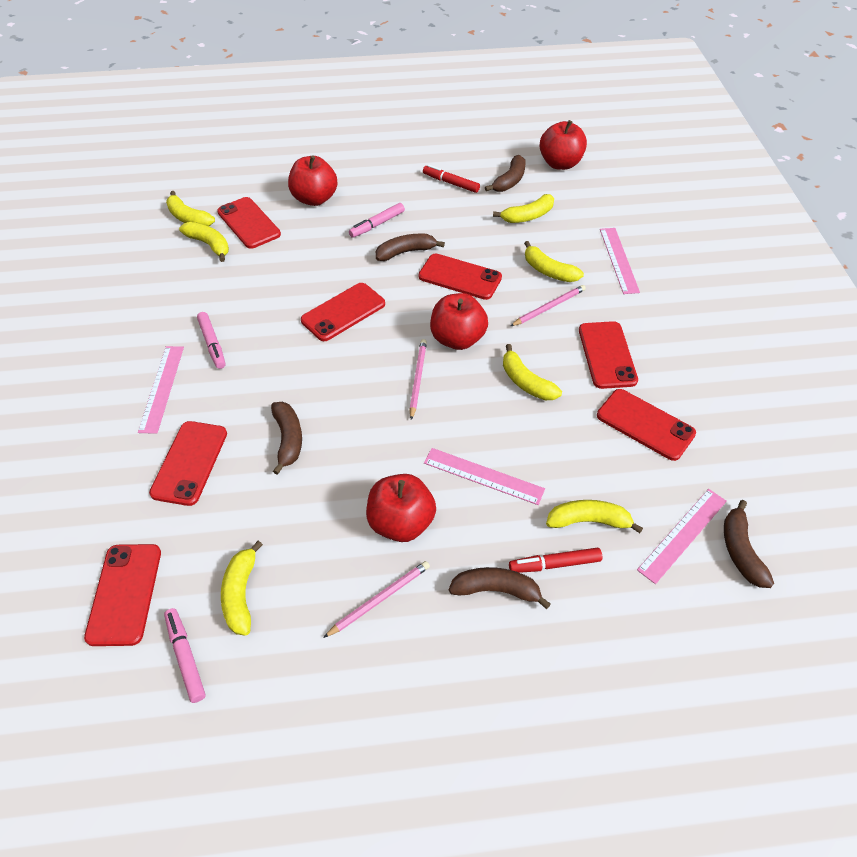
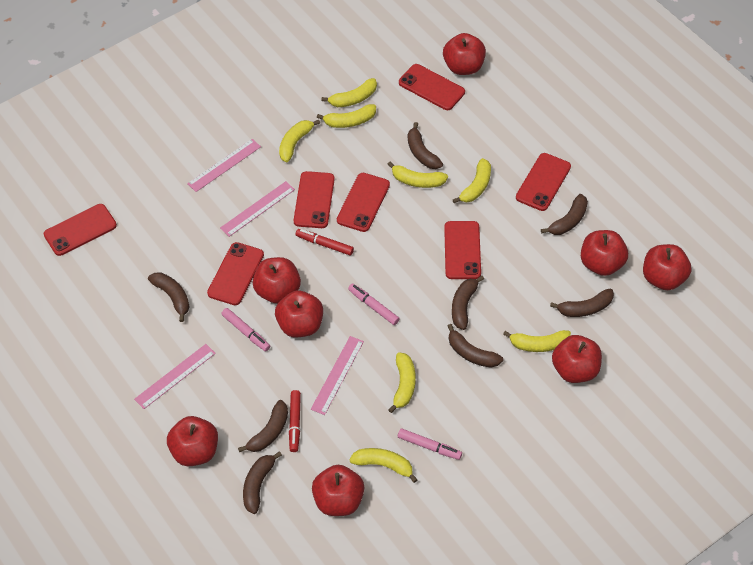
brown banana: [271,402,302,475] [376,234,445,261] [449,567,551,609] [485,155,526,192] [724,500,774,588] = 5 -> [148,273,190,322] [238,400,288,452] [243,451,282,514] [408,122,443,169] [448,324,503,368] [452,276,484,330] [541,194,588,235] [550,289,614,317] = 8
pink pencil: [323,561,430,638] [409,339,427,420] [511,285,586,326] = 3 -> none = 0
red apple: [288,155,337,206] [366,474,436,542] [430,293,488,350] [540,120,587,170] = 4 -> [167,416,218,466] [253,257,301,303] [275,290,323,337] [312,465,364,516] [443,33,486,75] [552,335,602,383] [581,230,628,276] [643,244,691,290] = 8
yellow banana: [166,191,215,226] [179,222,229,262] [221,541,263,636] [493,194,554,223] [503,344,562,400] [524,241,584,282] [546,500,643,533] = 7 -> [279,120,320,162] [317,104,376,128] [321,78,377,107] [349,448,418,483] [387,162,448,188] [388,352,416,413] [453,158,491,203] [503,330,571,352] = 8

